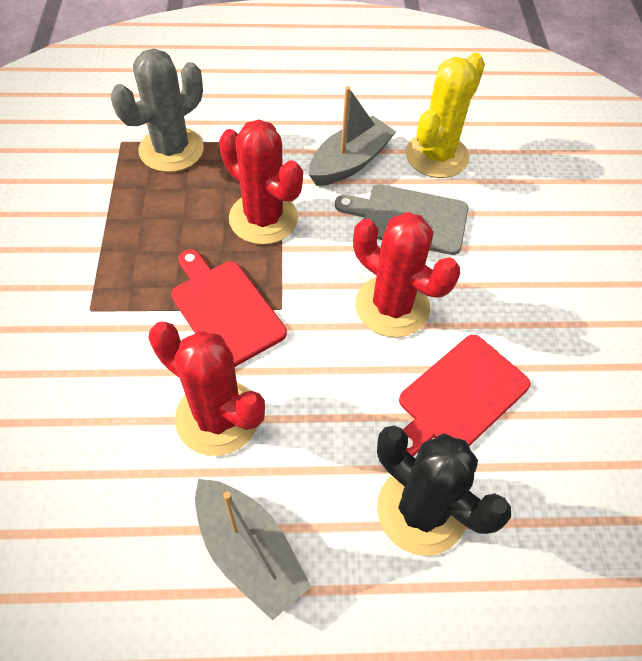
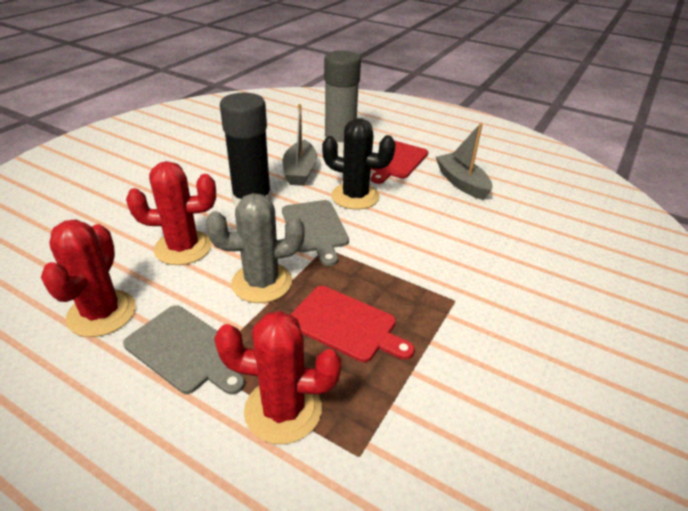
black glue stick: none = 0 -> [220,93,272,208] = 1
grey cutting board: [335,184,468,255] = 1 -> [123,305,245,395] [282,200,349,266] = 2
grey glue stick: none = 0 -> [324,50,361,153] = 1
yellow cactus: [406,53,485,178] = 1 -> none = 0

